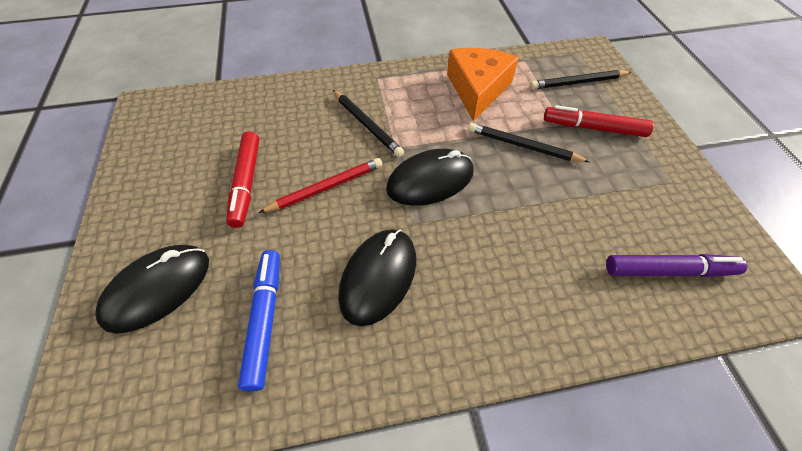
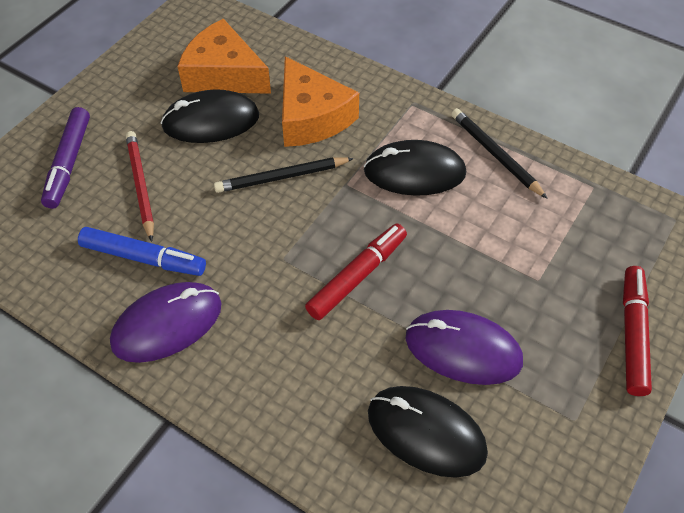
black pencil: [333,90,404,157] [468,123,590,162] [530,70,632,90] = 3 -> [214,157,354,193] [451,108,548,199] = 2
orange cheese: [447,48,519,121] = 1 -> [177,19,271,94] [282,56,359,147] = 2
purple mouse: none = 0 -> [110,282,222,363] [406,310,523,385] = 2

